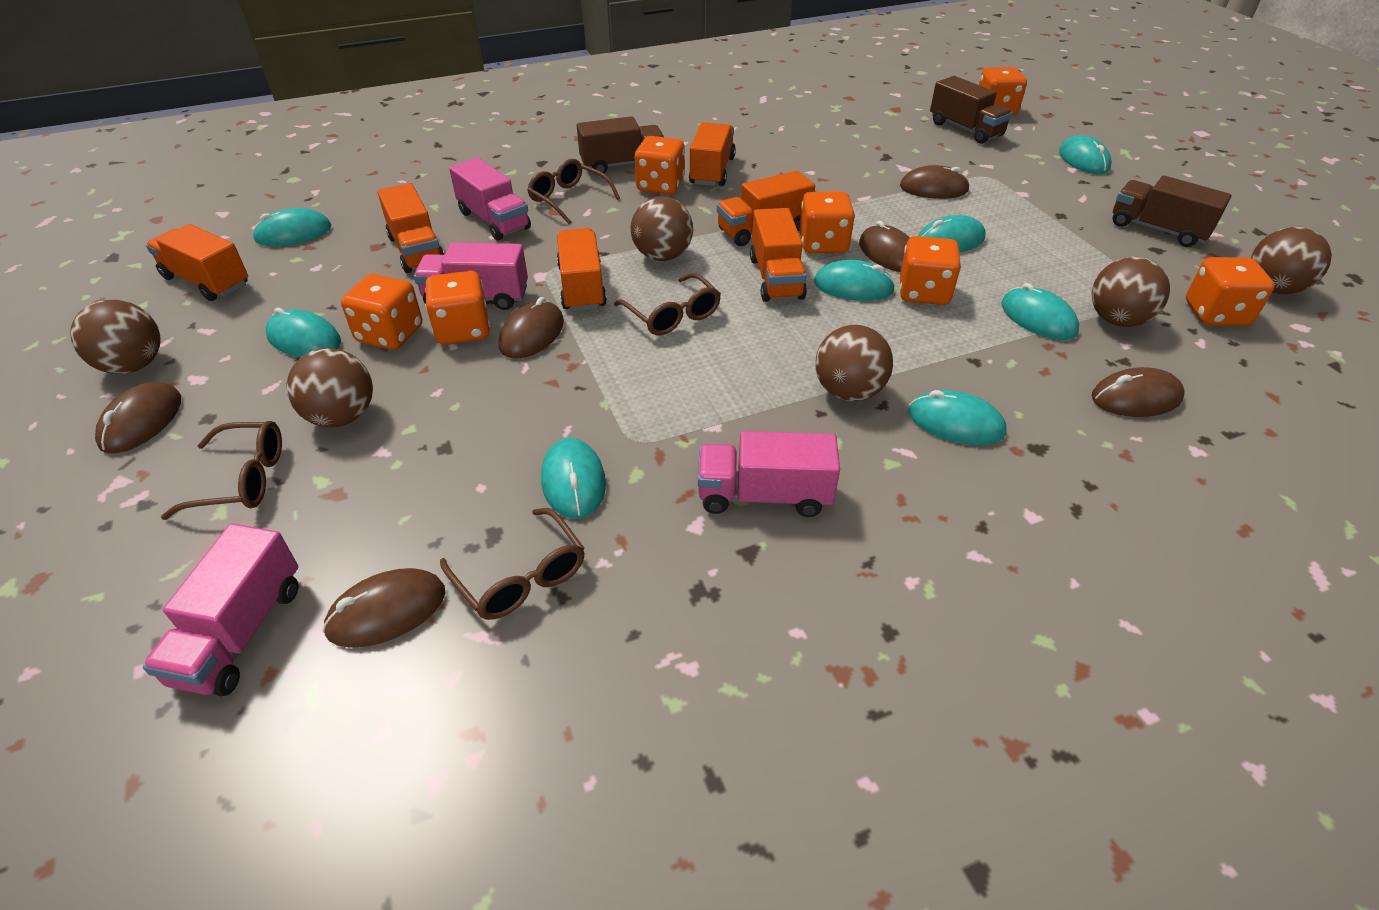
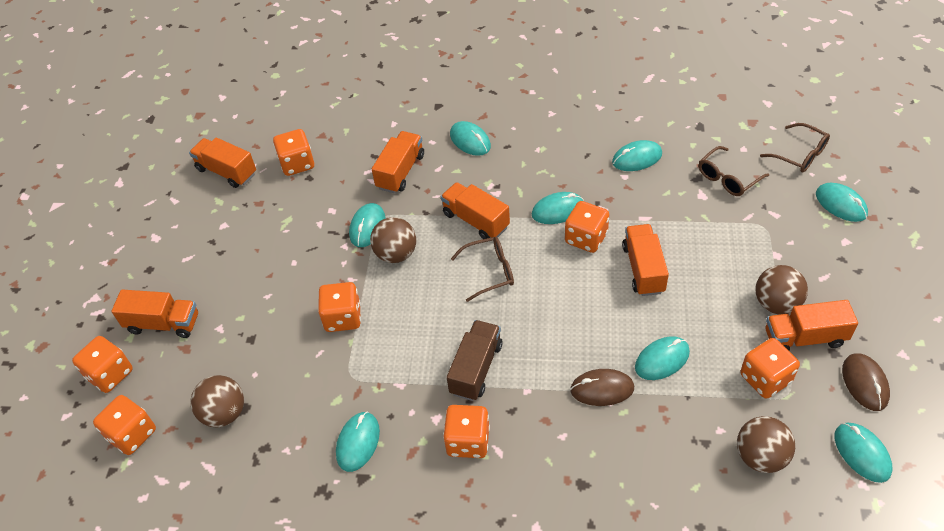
brown ball: [70,300,161,374] [286,348,373,427] [631,196,693,261] [815,325,893,401] [1092,257,1170,327] [1251,227,1332,294] = 6 -> [190,375,244,427] [370,217,416,263] [737,416,795,473] [755,265,808,314] = 4
brown glasses: [161,421,282,520] [440,508,585,620] [527,159,620,224] [614,273,721,335] = 4 -> [451,237,514,302] [699,146,769,196] [760,123,830,172] = 3
brown mouse: [95,382,181,453] [322,568,445,648] [499,297,564,359] [859,221,910,272] [900,165,970,199] [1092,367,1184,417] = 6 -> [570,369,634,406] [842,353,890,411] = 2
brown truck: [577,116,664,175] [930,76,1012,144] [1112,175,1232,247] = 3 -> [447,320,503,401] = 1
pink truck: [142,523,298,696] [414,242,528,310] [449,158,531,241] [698,431,840,517] = 4 -> none = 0

